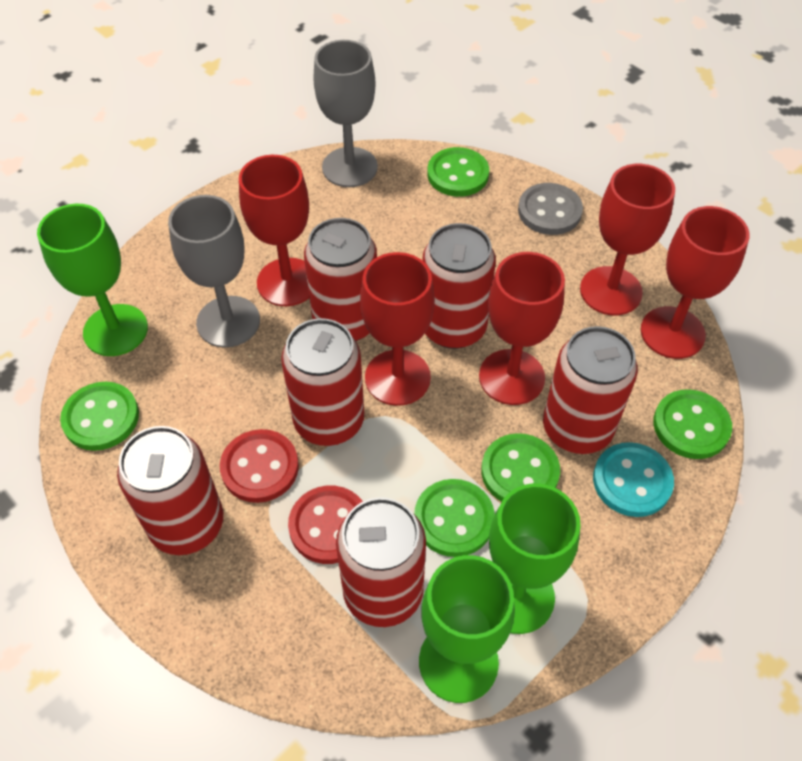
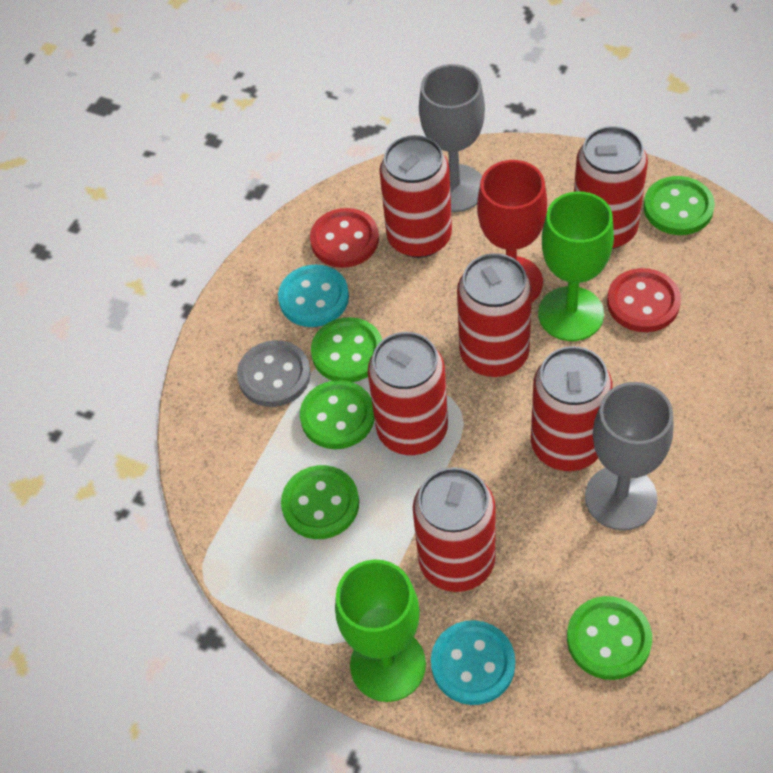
green goblet: [37,204,148,356] [419,555,515,703] [489,483,581,634] = 3 -> [335,559,426,702] [538,191,614,341] = 2
red goblet: [239,155,309,306] [360,252,435,406] [479,252,565,405] [580,164,675,315] [641,206,750,359] = 5 -> [477,160,547,302] = 1
turquoise button: [593,442,674,517] = 1 -> [278,265,349,327] [431,620,515,705] = 2

